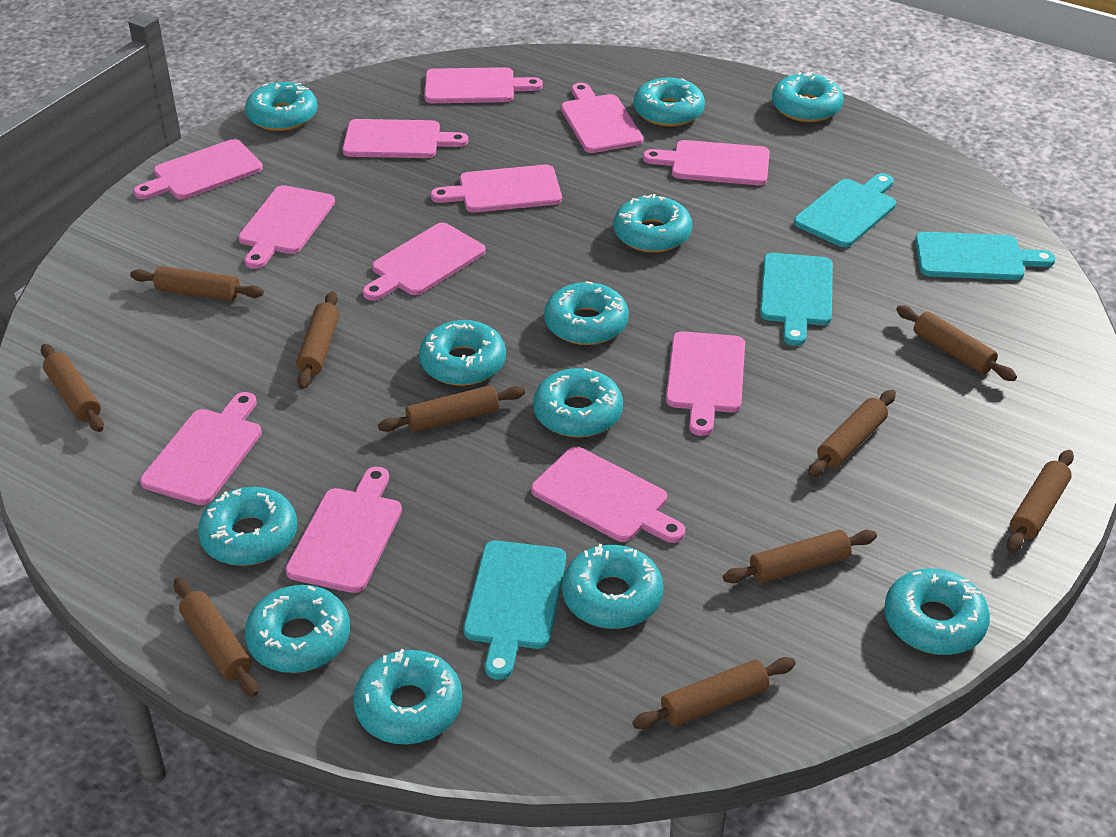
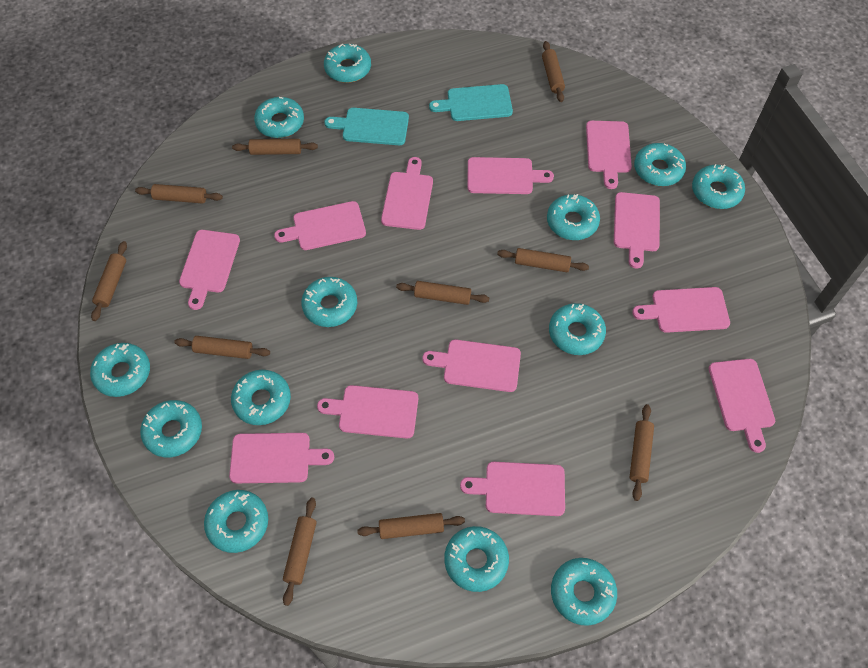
turquoise cutting board: [464,541,566,680] [760,253,833,346] [794,173,896,247] [915,232,1055,280] = 4 -> [324,108,409,145] [429,84,513,121] = 2
turquoise donut: [198,487,297,566] [245,82,317,131] [245,585,350,673] [353,649,462,744] [419,320,506,386] [533,368,623,438] [544,281,629,345] [562,544,664,629] [613,194,692,253] [634,78,705,127] [772,72,844,122] [884,569,990,655] = 12 -> [90,343,150,397] [140,400,202,457] [204,490,268,553] [231,370,291,425] [254,97,304,138] [301,277,357,327] [324,44,371,83] [444,526,509,592] [547,194,600,240] [549,303,606,355] [551,558,617,626] [634,143,686,186] [692,164,745,209] = 13

